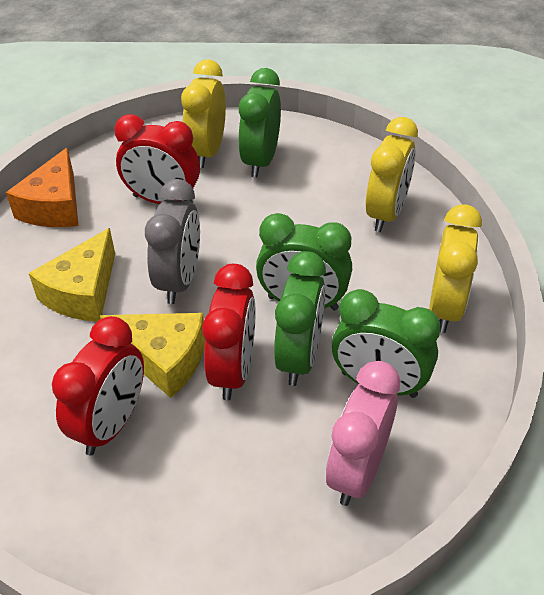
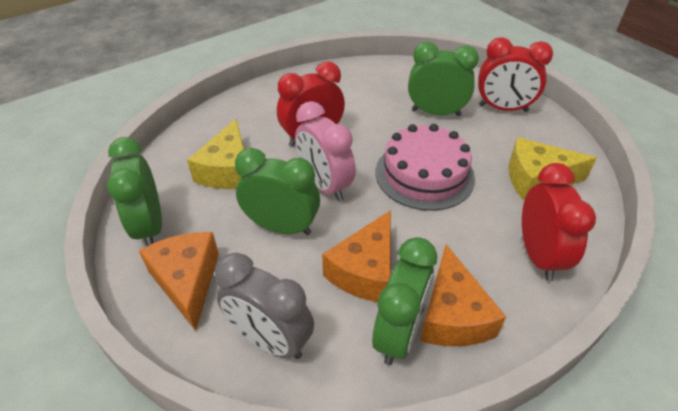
orange cheese: [6,148,78,227] = 1 -> [139,232,219,331] [322,210,391,302] [420,244,506,347] = 3
pink cake: none = 0 -> [376,124,475,211] = 1
yellow clock: [181,59,226,168] [366,117,418,232] [429,204,482,333] = 3 -> none = 0

